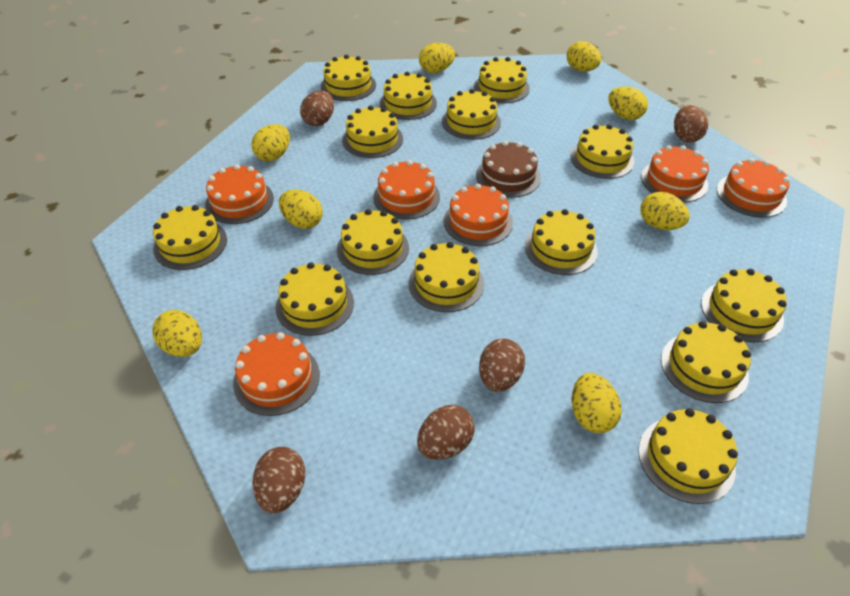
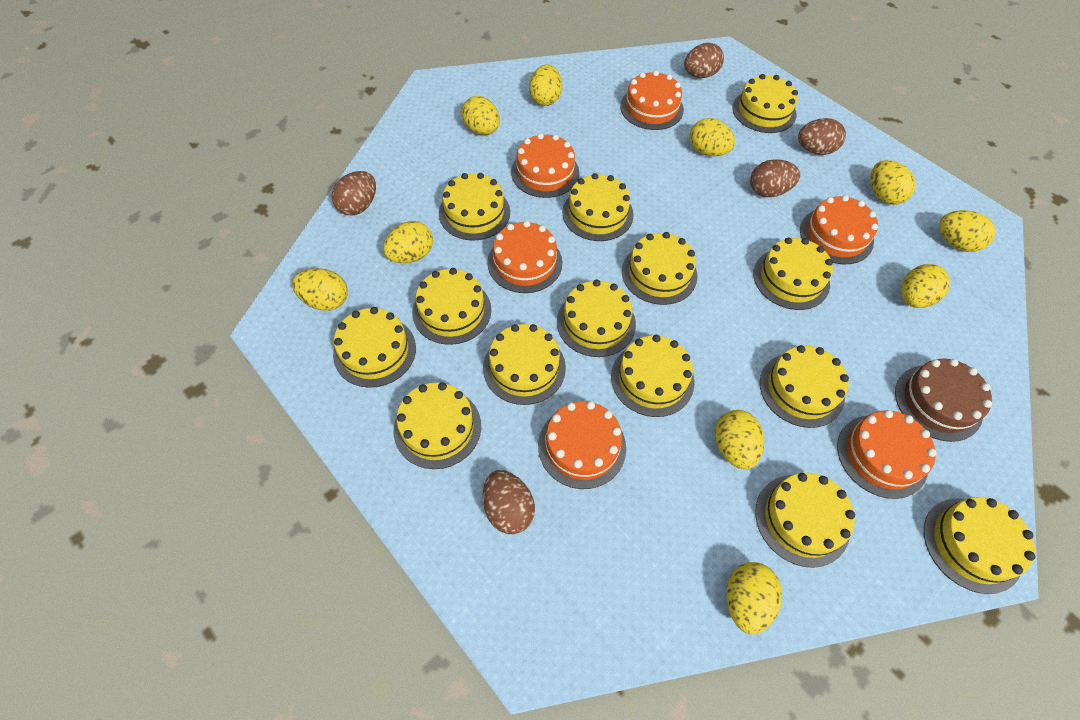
yellow egg: [152,310,202,357] [251,124,290,162] [279,189,323,229] [419,43,455,73] [567,41,601,72] [572,373,622,433] [608,86,648,120] [640,192,690,230] = 8 -> [292,268,348,311] [383,221,433,263] [461,96,500,135] [529,64,562,106] [690,118,735,156] [715,410,764,470] [727,562,782,634] [870,160,916,205] [901,264,950,308] [939,210,995,252] = 10

